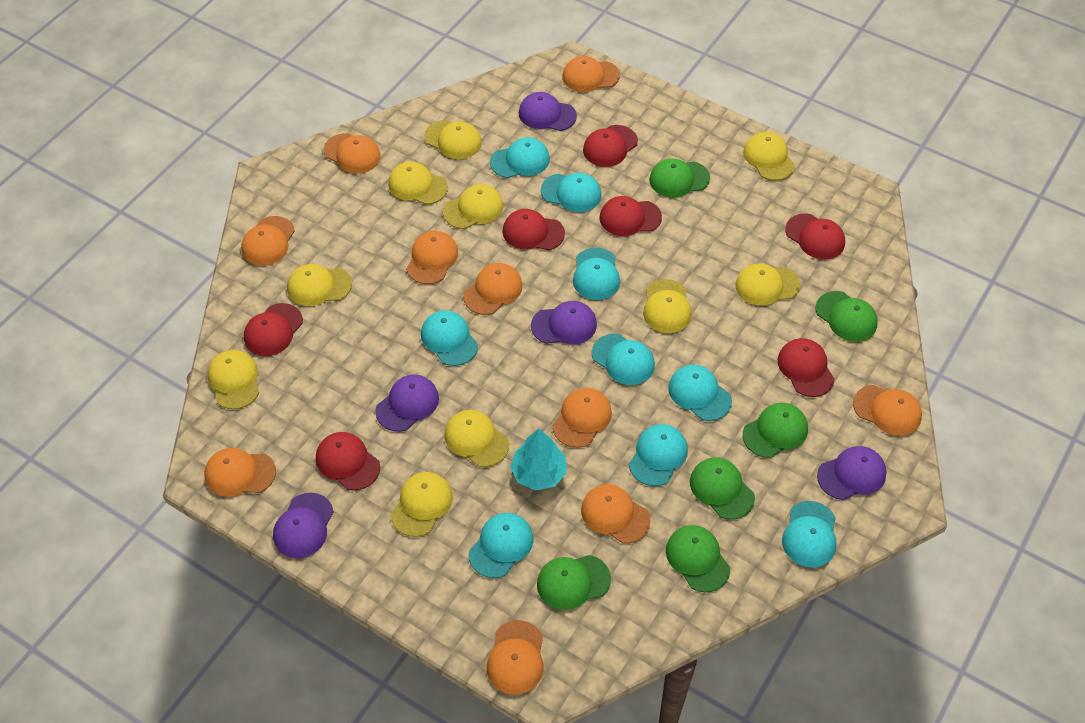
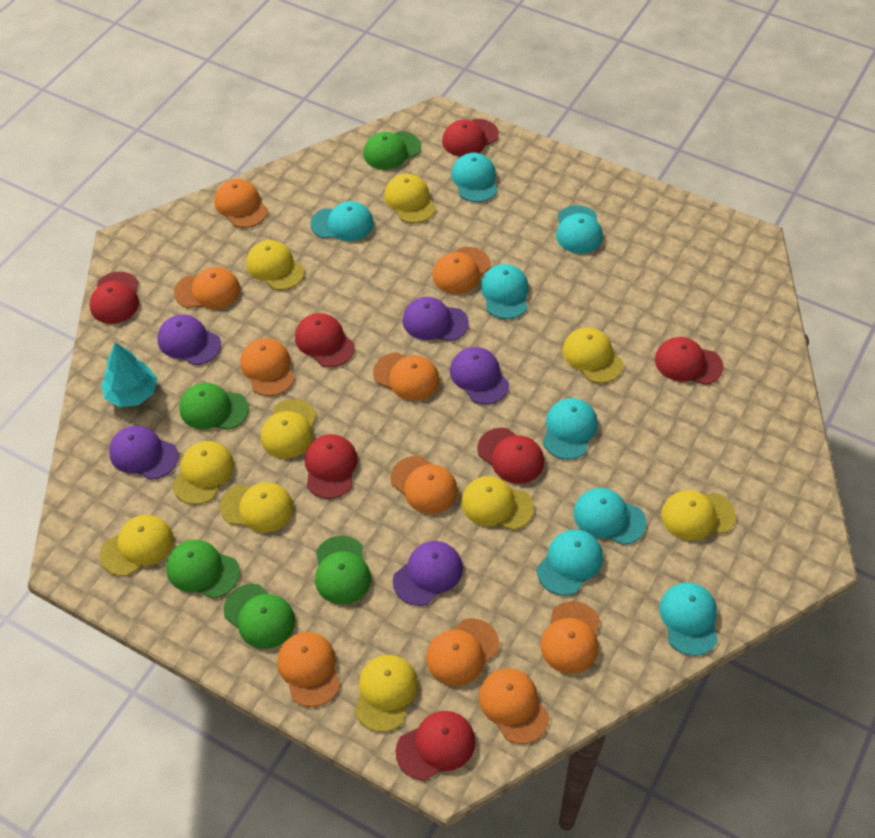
green cap: [537,555,611,610] [649,158,710,198] [666,525,730,592] [690,458,755,520] [743,403,808,458] [816,291,878,342] = 6 -> [166,540,240,598] [179,383,249,430] [223,584,295,649] [315,536,371,604] [363,131,421,170] = 5
turquoise cap: [421,310,478,366] [469,513,534,578] [490,137,550,178] [541,173,602,212] [573,248,620,300] [592,334,655,385] [629,424,688,486] [668,365,732,421] [782,501,836,567] = 9 -> [310,201,374,241] [451,153,497,202] [481,264,529,319] [537,530,603,596] [543,398,598,460] [556,205,603,254] [573,488,647,545] [659,582,718,656] = 8

